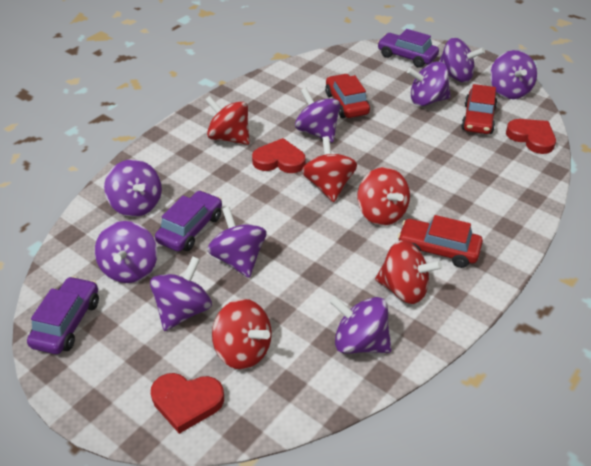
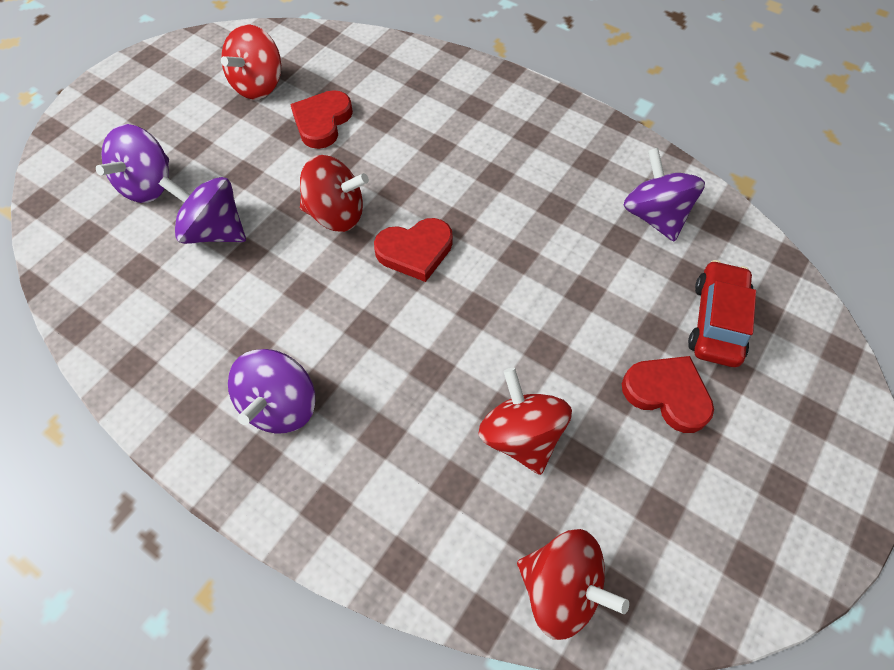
purple car: [27,276,99,354] [155,190,222,252] [377,29,439,68] = 3 -> none = 0
purple spinning top: [95,221,158,283] [104,159,162,217] [150,256,212,331] [207,207,266,278] [295,88,341,143] [329,296,392,354] [407,62,451,106] [439,38,485,82] [490,50,537,99] = 9 -> [96,124,169,203] [159,176,246,244] [228,349,315,433] [623,148,705,242] = 4
red car: [325,74,370,118] [398,215,483,268] [461,84,497,134] = 3 -> [688,260,756,367] = 1
red spinning top: [205,96,250,145] [212,299,272,370] [302,136,357,202] [357,167,410,226] [375,240,442,304] = 5 -> [221,24,281,100] [300,155,369,232] [478,368,572,475] [517,529,629,640] = 4

